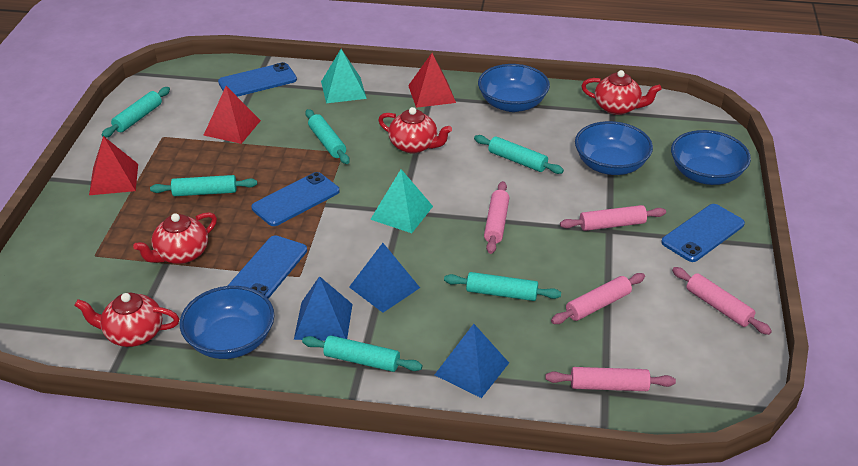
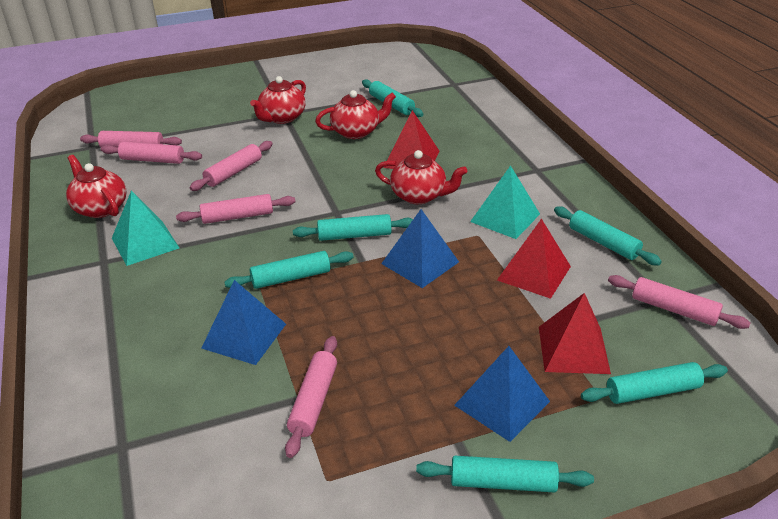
blue bowl: [180,286,274,359] [478,64,550,112] [575,121,653,175] [671,130,751,185] = 4 -> none = 0
blue phone: [218,62,297,97] [228,235,307,299] [251,172,340,226] [661,204,745,262] = 4 -> none = 0
pink rolling pin: [484,181,509,254] [545,367,676,391] [551,273,645,324] [560,205,666,231] [672,267,772,335] = 5 -> [80,131,182,147] [101,142,202,164] [176,194,295,224] [189,141,272,191] [285,336,337,458] [608,275,750,329] = 6

